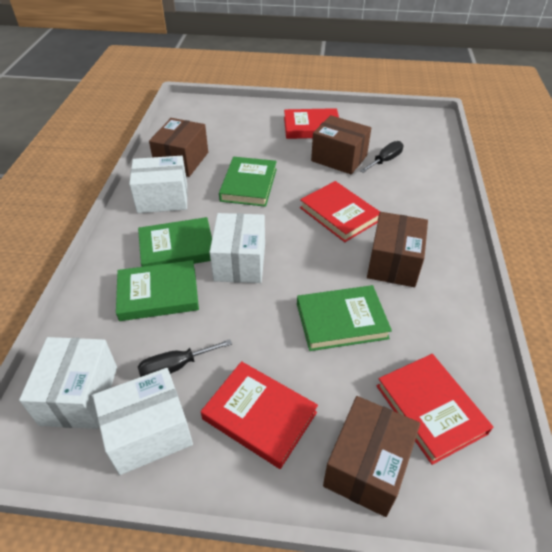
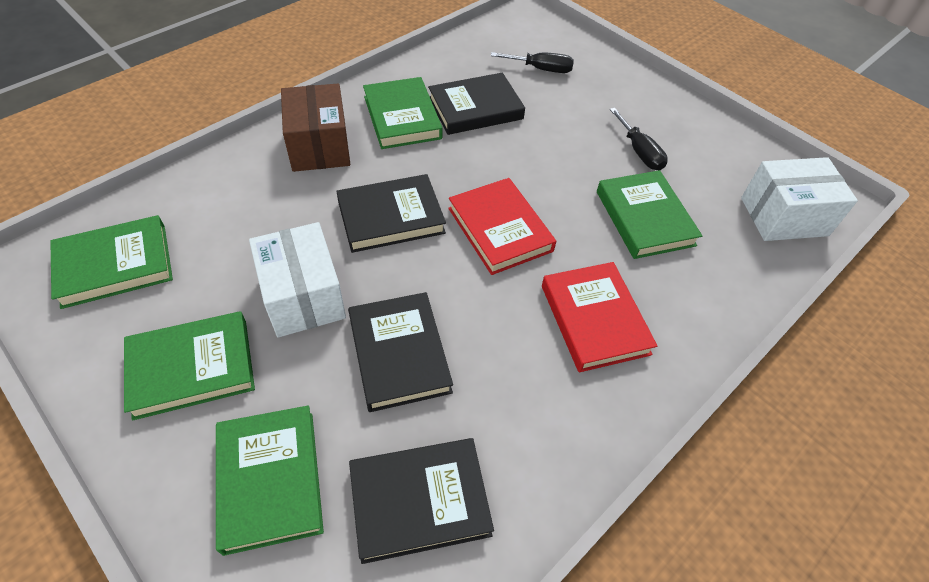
black book: none = 0 -> [336,174,446,253] [348,292,453,412] [349,438,494,564] [428,73,525,135] = 4
brown box: [149,118,208,177] [311,115,371,174] [323,396,420,517] [367,212,428,287] = 4 -> [281,84,351,172] = 1
green book: [116,260,199,321] [138,217,212,267] [219,157,277,207] [297,285,392,351] = 4 -> [50,215,173,309] [124,311,255,420] [216,405,324,556] [363,77,443,149] [597,170,703,259] = 5
red book: [201,361,318,469] [284,108,339,139] [300,181,380,242] [377,354,493,465] = 4 -> [448,178,556,275] [542,262,658,372] = 2
white box: [19,337,117,429] [93,368,193,475] [129,156,188,213] [210,213,265,283] = 4 -> [249,222,346,337] [741,157,858,241] = 2

